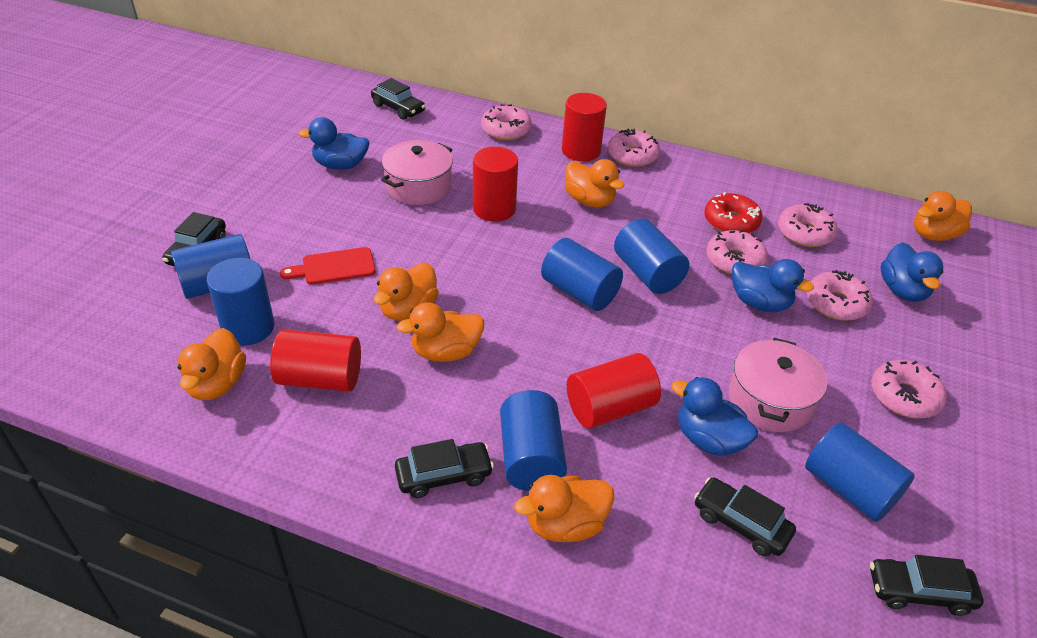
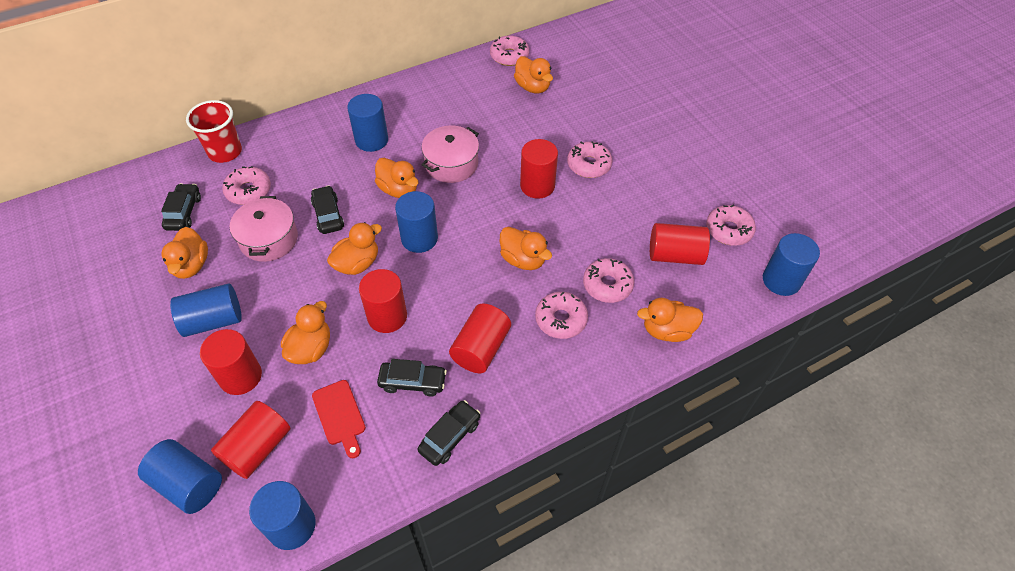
black car: [163,212,226,266] [371,78,425,120] [395,439,494,498] [694,477,796,556] [870,555,984,616] = 5 -> [161,183,201,231] [311,185,344,234] [377,359,447,397] [418,400,480,466] = 4
blue duck: [298,117,369,170] [671,377,758,456] [732,259,814,312] [880,242,943,302] = 4 -> none = 0
orange duck: [177,328,246,400] [374,263,439,321] [397,302,484,362] [514,475,615,542] [565,159,625,208] [914,191,972,241] = 6 -> [161,227,208,279] [281,301,330,364] [327,222,382,275] [375,158,419,198] [500,227,552,270] [514,56,553,93] [637,298,703,342] = 7
red cup: none = 0 -> [186,100,242,163] = 1
red cylinder: [270,329,361,392] [473,147,518,222] [562,93,607,162] [567,353,661,428] = 4 -> [200,329,262,395] [211,401,291,479] [359,269,407,333] [449,303,511,373] [520,139,558,199] [650,223,710,265] = 6
red donut: [704,192,763,233] = 1 -> none = 0

